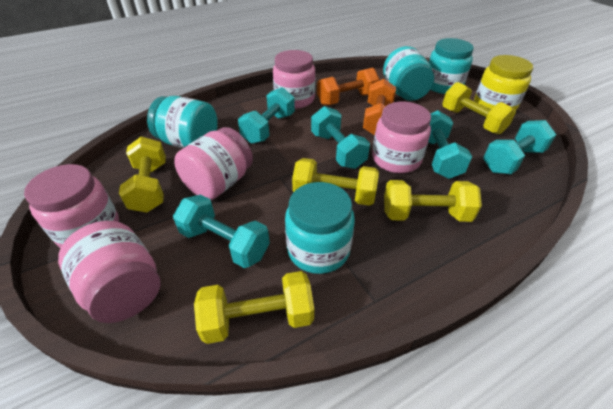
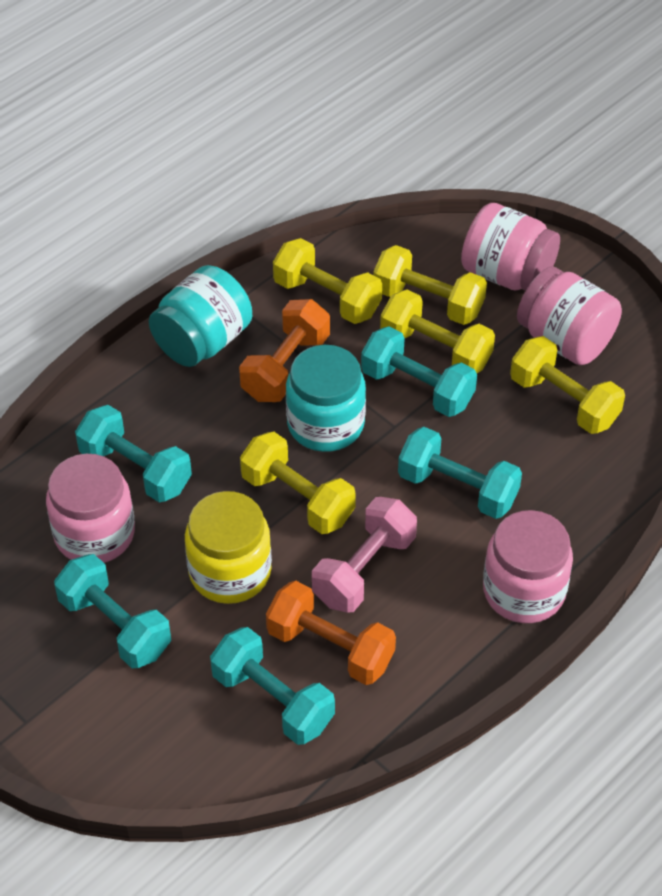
pink dumbbell: none = 0 -> [312,497,417,613] = 1
pink jar: [24,164,119,248] [58,221,160,323] [174,127,253,200] [273,50,315,109] [372,102,431,173] = 5 -> [46,454,135,563] [461,203,560,291] [483,510,573,623] [517,266,622,365] = 4
turquoise jar: [147,96,218,148] [285,182,355,274] [383,46,434,101] [429,38,474,94] = 4 -> [149,265,252,367] [286,345,366,452] = 2

